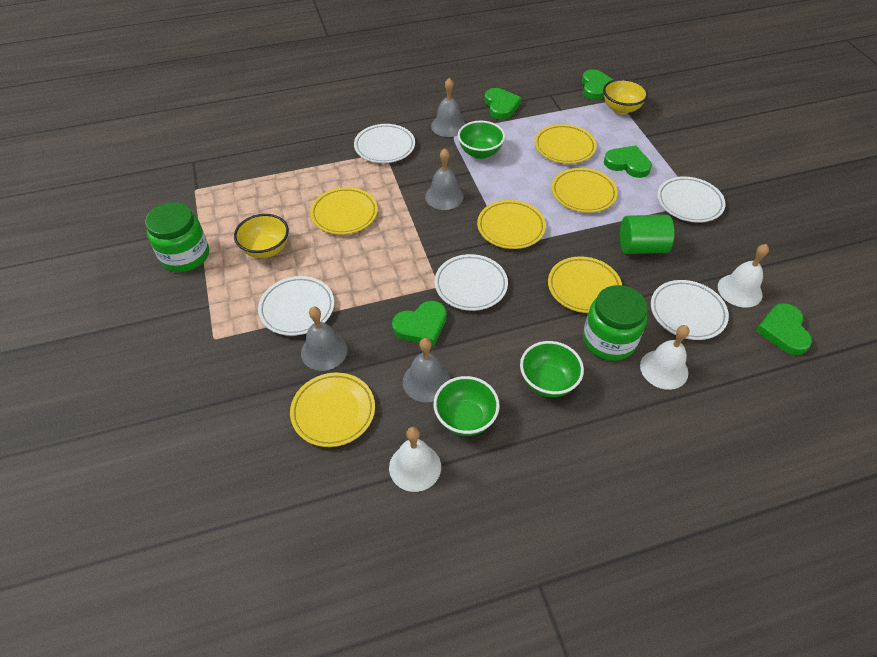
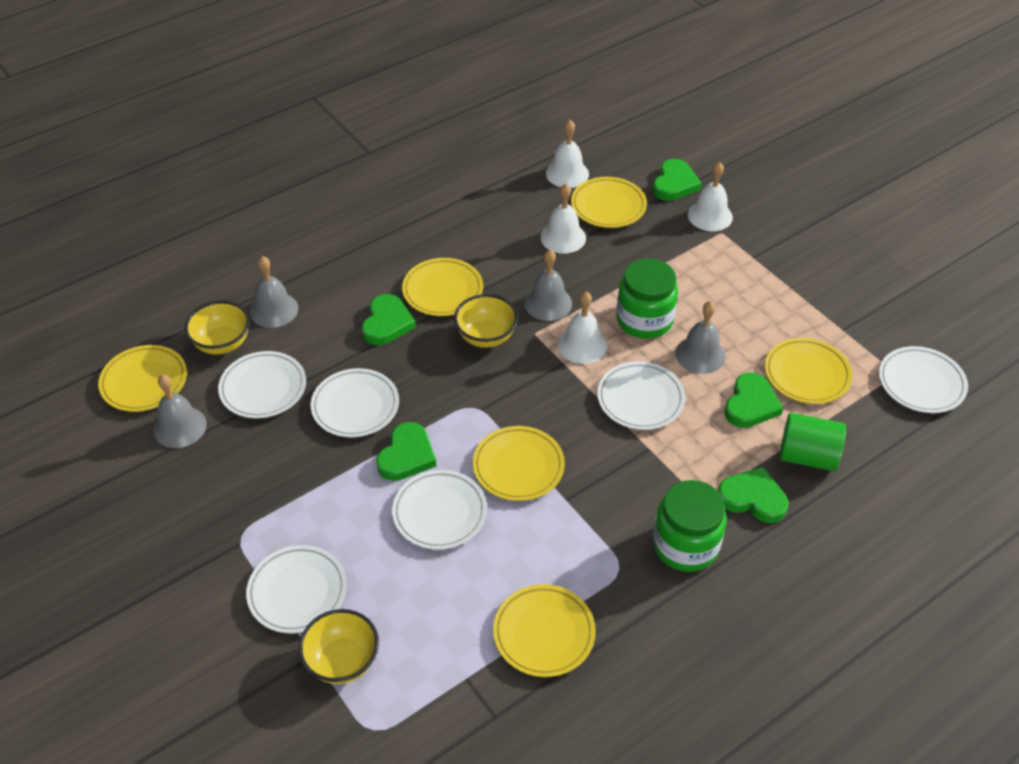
green bowl: [434,376,500,436] [458,121,505,159] [520,341,584,397] = 3 -> none = 0
white bell: [389,427,441,492] [640,325,690,390] [718,244,769,308] = 3 -> [541,184,586,254] [546,120,589,188] [558,292,607,364] [688,162,733,231] = 4
white plate: [258,276,334,336] [354,124,415,163] [435,254,508,311] [651,280,729,340] [657,176,725,223] = 5 -> [218,351,306,418] [246,545,347,633] [311,368,399,437] [392,470,487,550] [597,361,685,430] [879,346,968,413] = 6
yellow bowl: [234,214,289,258] [603,79,648,114] = 2 -> [185,301,250,355] [299,609,379,684] [454,294,518,348] = 3

